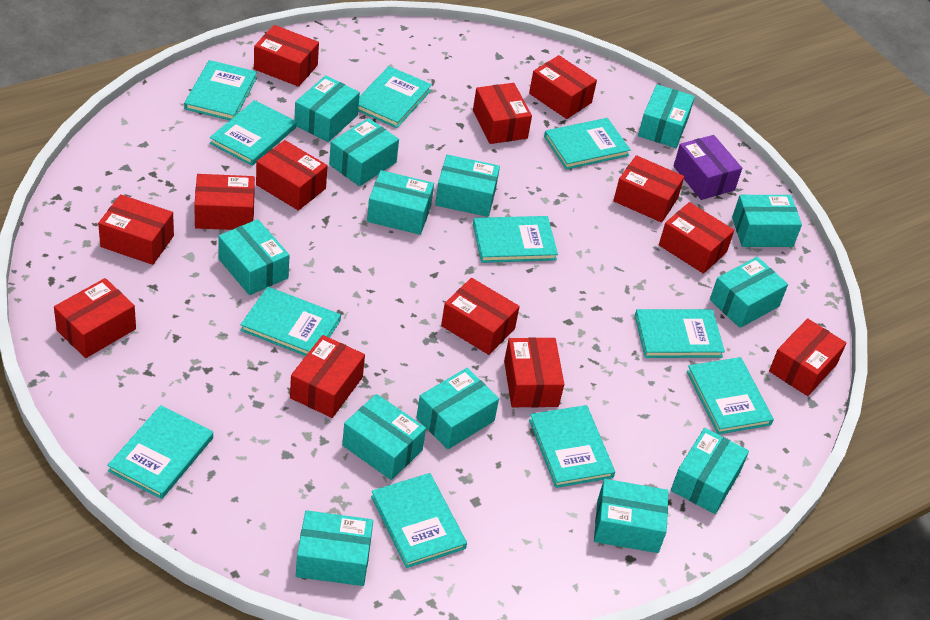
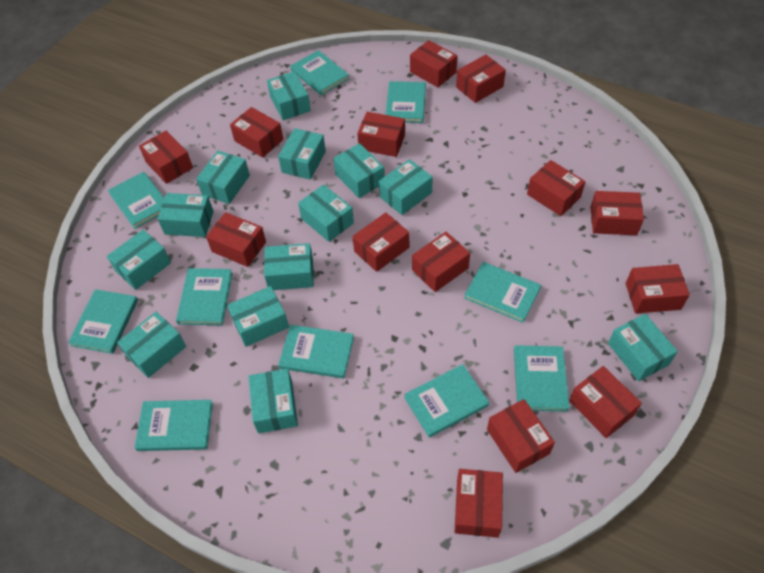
purple box: [674,135,742,200] = 1 -> none = 0
red box: [54,278,136,358] [98,194,174,265] [194,174,255,230] [254,25,319,87] [256,140,327,211] [290,335,365,418] [441,278,520,355] [473,83,532,144] [504,337,564,407] [529,55,597,119] [613,155,684,223] [659,202,734,274] [769,318,847,396] = 13 -> [139,131,193,184] [206,212,266,267] [230,107,283,158] [353,212,409,272] [357,112,405,157] [410,40,457,87] [412,232,470,292] [455,469,503,538] [456,55,506,103] [487,399,555,473] [527,160,585,216] [569,366,642,438] [590,191,644,235] [626,264,690,314] = 14
turquoise book: [107,405,213,499] [184,60,257,120] [210,100,296,166] [241,286,341,356] [358,66,432,128] [371,473,467,568] [473,216,558,263] [529,405,615,488] [544,118,631,170] [635,309,725,358] [687,357,774,435] = 11 -> [68,289,138,354] [108,172,165,229] [135,400,213,451] [176,268,233,325] [278,325,354,378] [290,50,349,95] [385,81,426,123] [404,364,489,438] [464,262,541,323] [514,345,569,412] = 10

